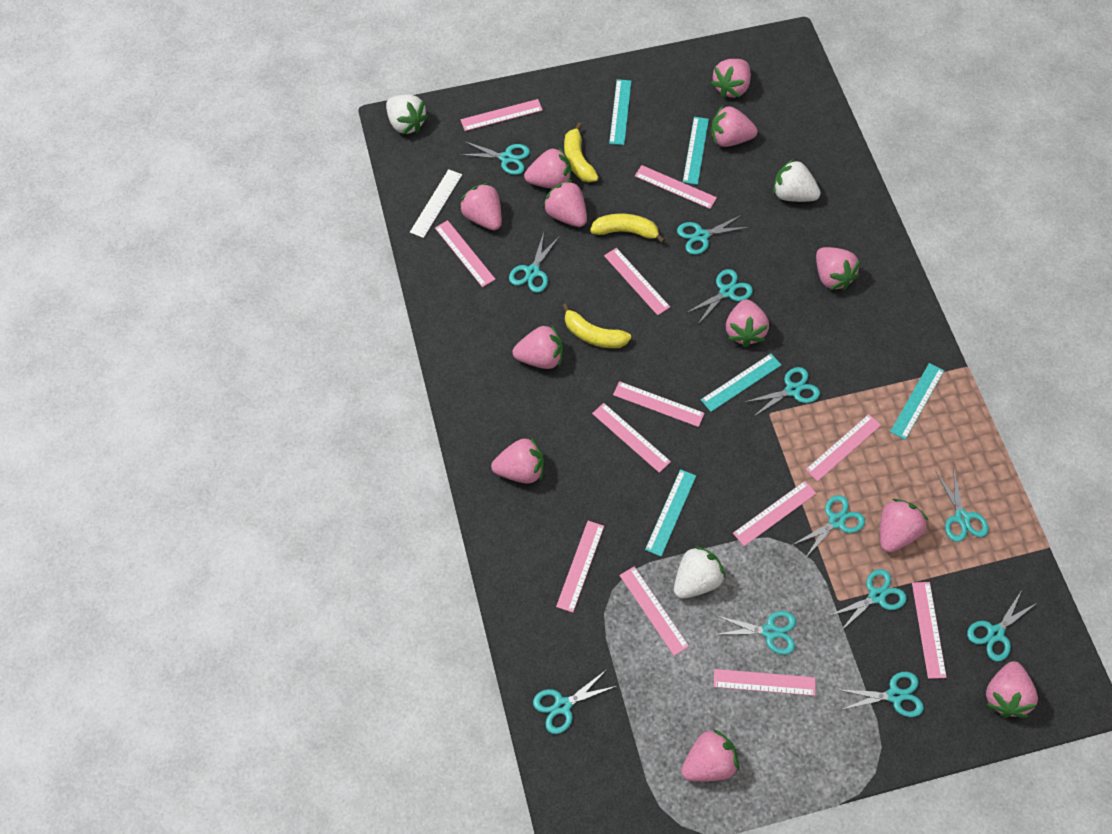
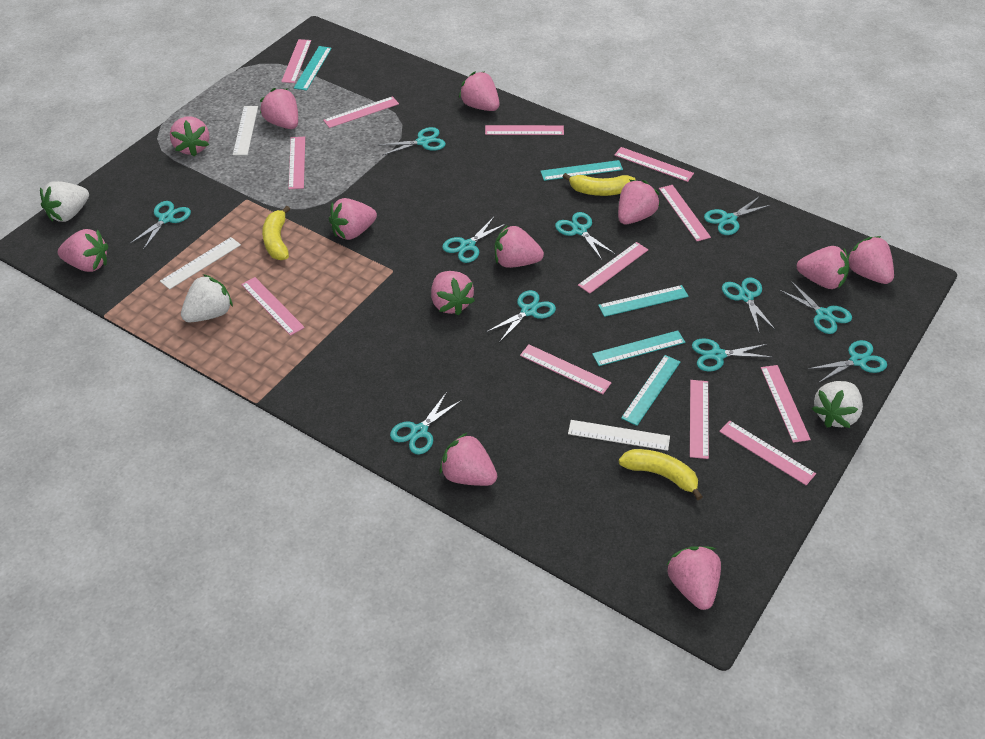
turquoise scissors: [459,141,530,175] [509,232,559,293] [533,670,616,734] [677,215,749,255] [686,269,753,324] [714,611,796,655] [745,367,820,417] [792,495,865,560] [829,569,907,631] [837,672,924,717] [936,470,989,542] [967,590,1037,662] = 12 -> [129,201,191,250] [380,127,446,156] [390,392,462,455] [442,217,507,263] [486,290,556,343] [555,212,615,260] [692,338,771,372] [704,197,771,235] [722,277,776,332] [779,281,852,334] [808,340,887,383] = 11
white ruler: [410,169,462,238] = 1 -> [160,237,241,289] [233,106,258,155] [568,420,670,451] = 3

